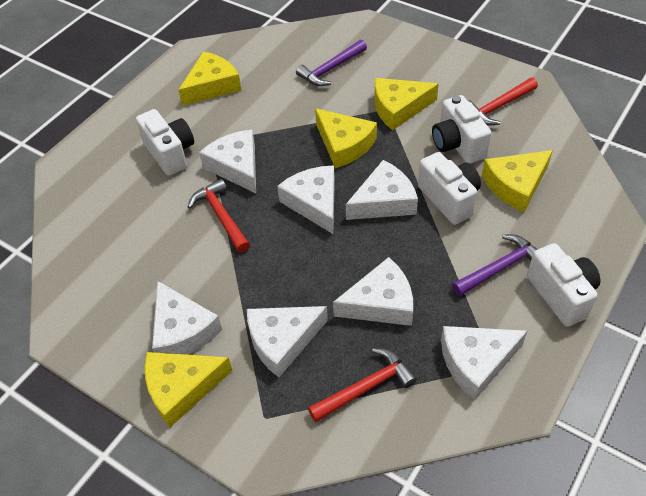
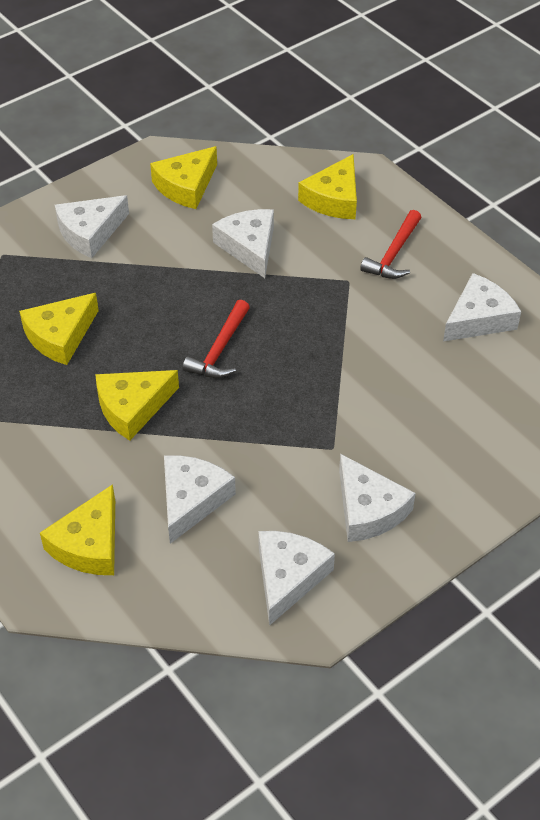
purple hammer: [296,40,367,86] [452,235,538,296] = 2 -> none = 0
red hammer: [188,179,250,253] [308,348,417,422] [468,78,538,125] = 3 -> [183,300,250,378] [360,210,422,279] = 2
white camera: [136,109,194,176] [418,152,481,225] [432,95,491,164] [527,243,600,327] = 4 -> none = 0
white cheese: [152,281,222,355] [199,130,256,193] [247,306,328,377] [277,165,335,234] [333,257,413,326] [346,160,418,220] [441,326,527,400] = 7 -> [55,195,129,258] [164,455,236,544] [212,209,274,278] [258,531,335,626] [339,454,416,542] [443,273,521,342] = 6

